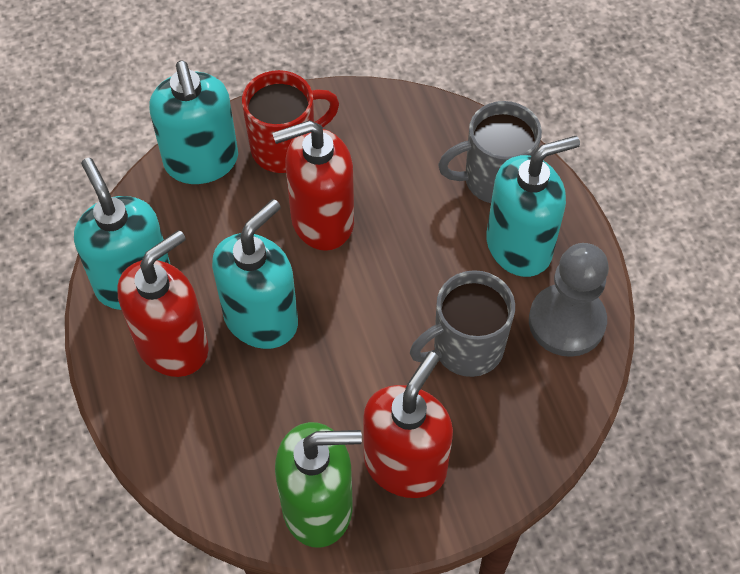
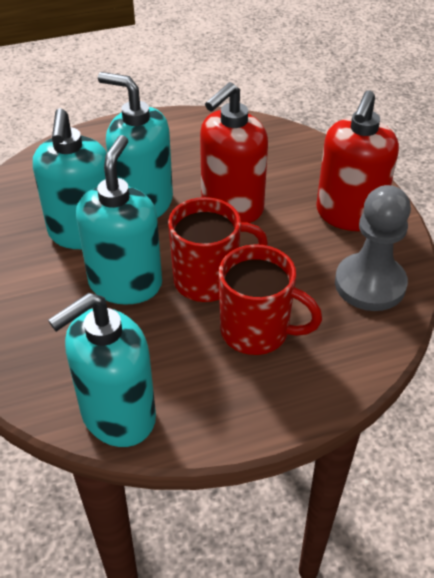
green soap dispenser: [275,422,362,548] = 1 -> none = 0
grey mug: [410,270,515,377] [438,101,542,203] = 2 -> none = 0
red mug: [242,70,339,173] = 1 -> [168,197,268,302] [219,244,322,355] = 2
red soap dispenser: [117,230,209,377] [272,120,354,251] [363,352,453,498] = 3 -> [200,82,268,223] [316,91,399,231] = 2

